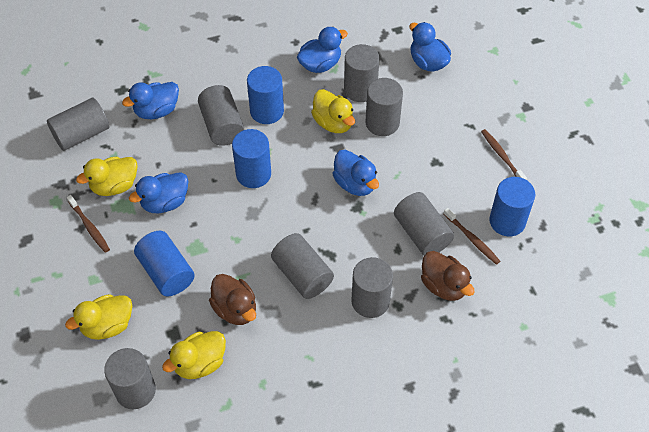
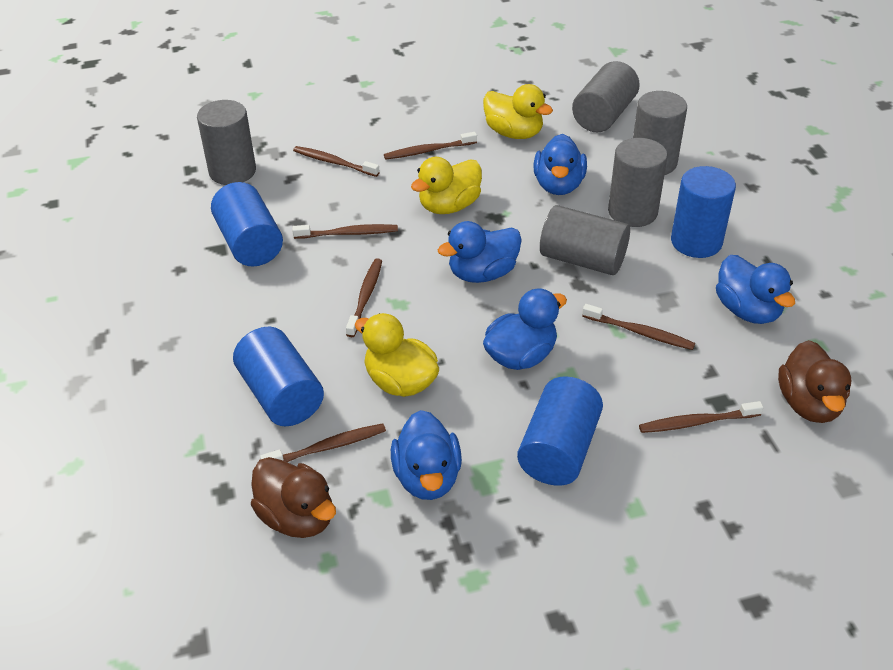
brown toothbrush: [67,195,110,253] [444,208,500,265] [481,129,527,180] = 3 -> [260,423,386,462] [292,224,398,239] [293,146,380,177] [346,258,382,337] [384,132,477,160] [582,304,695,350] [639,401,763,433] = 7
grey cylinder: [47,98,110,151] [104,348,156,409] [198,85,244,146] [271,233,334,299] [344,44,379,102] [351,257,393,318] [366,78,403,136] [394,192,454,256] = 8 -> [197,100,256,185] [540,205,630,275] [572,61,640,133] [608,138,667,227] [633,91,687,175] = 5
yellow duck: [65,294,132,340] [76,157,138,196] [162,331,226,379] [311,89,355,133] = 4 -> [355,313,439,397] [411,157,482,214] [483,84,553,139] = 3

